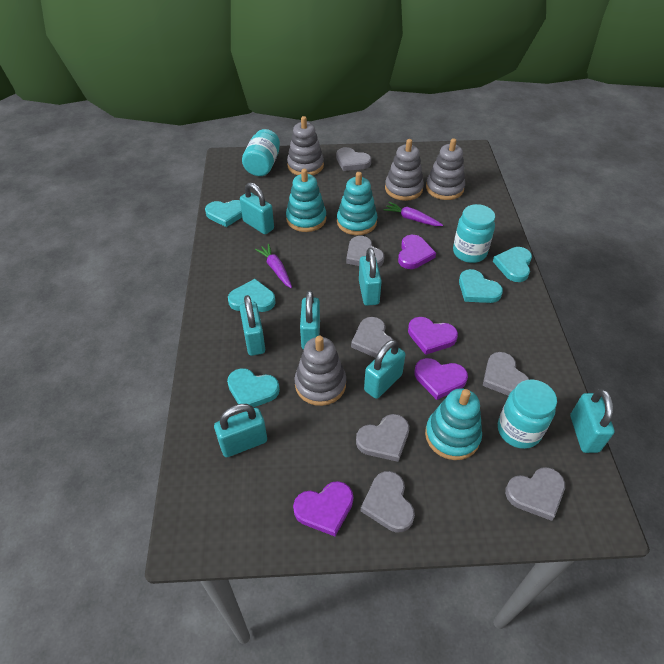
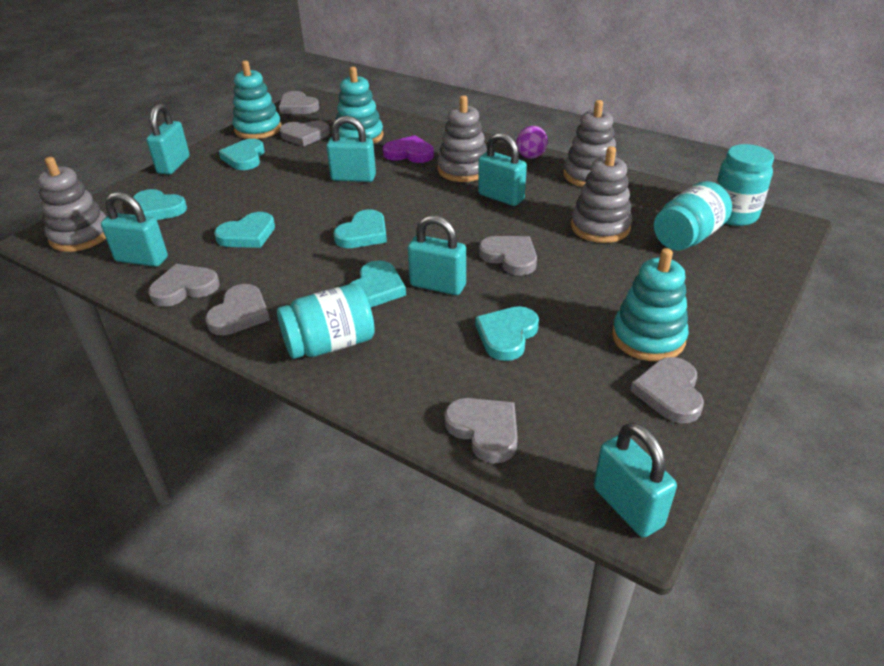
purple carrot: [255,244,292,288] [383,202,443,226] = 2 -> none = 0
purple egg: none = 0 -> [517,126,548,159] = 1
purple heart: [293,481,353,536] [398,235,436,269] [408,317,458,355] [414,358,468,400] = 4 -> [383,135,434,163] = 1
turquoise heart: [205,200,242,227] [227,368,280,407] [228,279,276,312] [459,269,503,303] [493,247,532,282] = 5 -> [133,189,187,220] [214,212,275,248] [219,139,265,170] [334,209,387,248] [350,260,406,307] [475,306,539,361] = 6
turquoise padlock: [214,404,267,457] [240,182,274,234] [240,295,265,356] [300,290,320,350] [359,248,382,306] [364,340,406,399] [570,389,615,453] = 7 -> [101,192,168,267] [146,104,190,175] [326,116,376,182] [408,215,466,295] [478,132,527,206] [594,422,677,537] = 6

